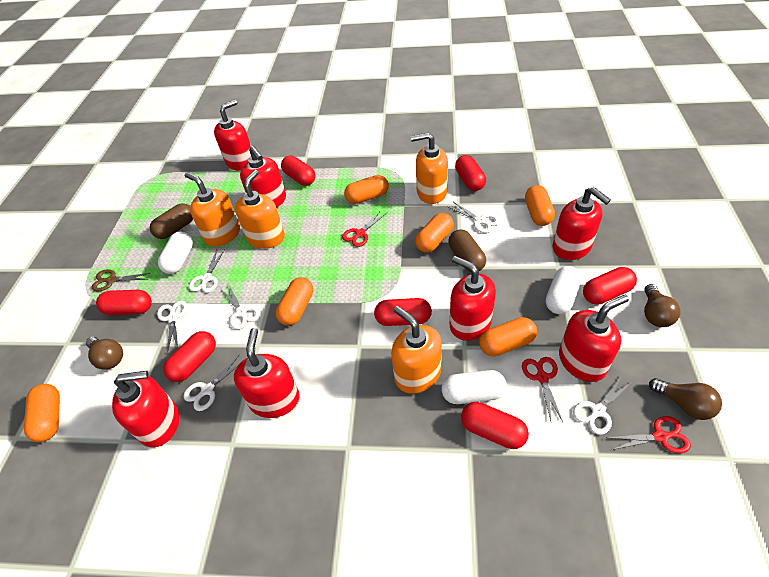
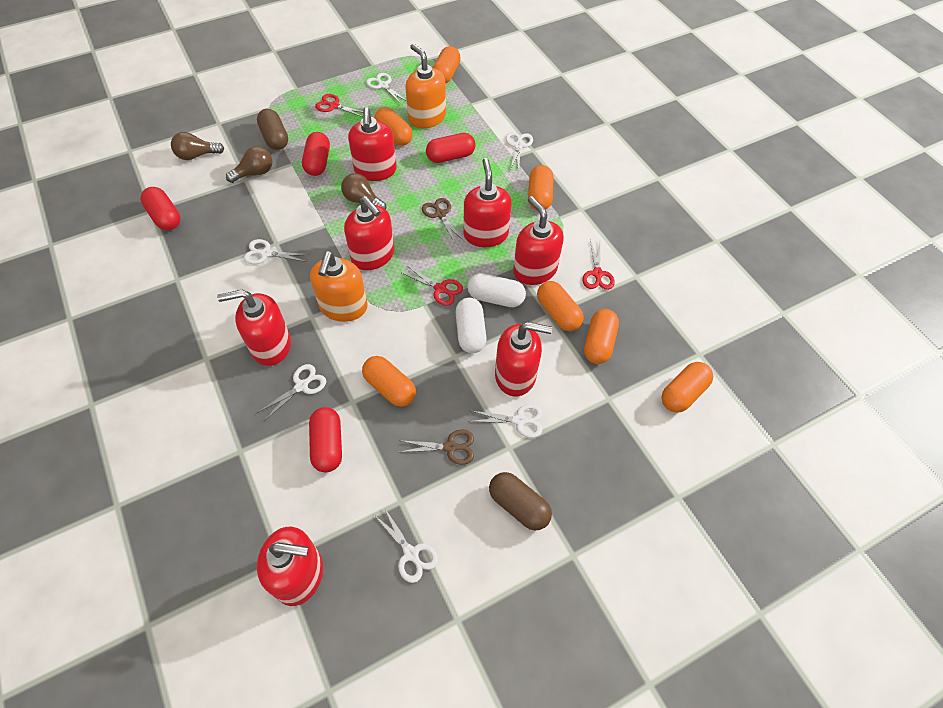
brown scissors: [92,269,150,291] = 1 -> [399,429,474,465] [422,198,464,243] = 2
orange capsule: [24,384,60,442] [276,277,313,326] [344,175,389,204] [415,213,454,253] [479,317,537,356] [525,185,555,226] = 6 -> [362,356,416,407] [374,107,413,146] [432,46,461,84] [528,165,554,210] [537,281,584,331] [584,309,619,364] [661,362,713,413] = 7
orange soap dispenser: [185,172,240,247] [235,170,285,249] [391,306,442,394] [411,132,448,204] = 4 -> [310,251,368,322] [405,44,446,129] = 2
red capsule: [96,290,152,315] [163,331,216,382] [281,155,316,186] [374,298,432,326] [455,155,486,191] [461,402,529,449] [583,267,637,305] = 7 -> [140,187,181,230] [302,132,330,176] [309,407,342,473] [426,133,476,163] = 4
white capsule: [158,232,193,274] [442,370,507,404] [546,266,581,314] = 3 -> [456,298,487,353] [468,273,526,307] = 2

